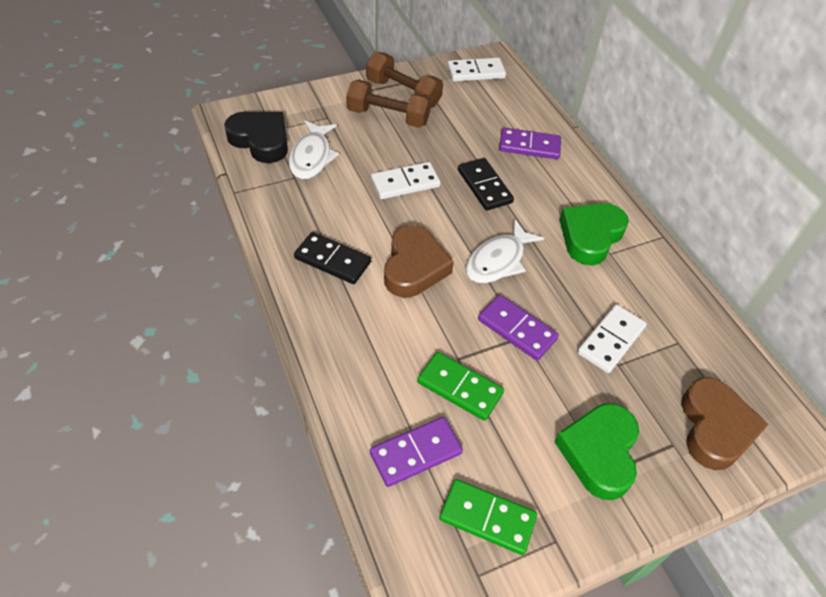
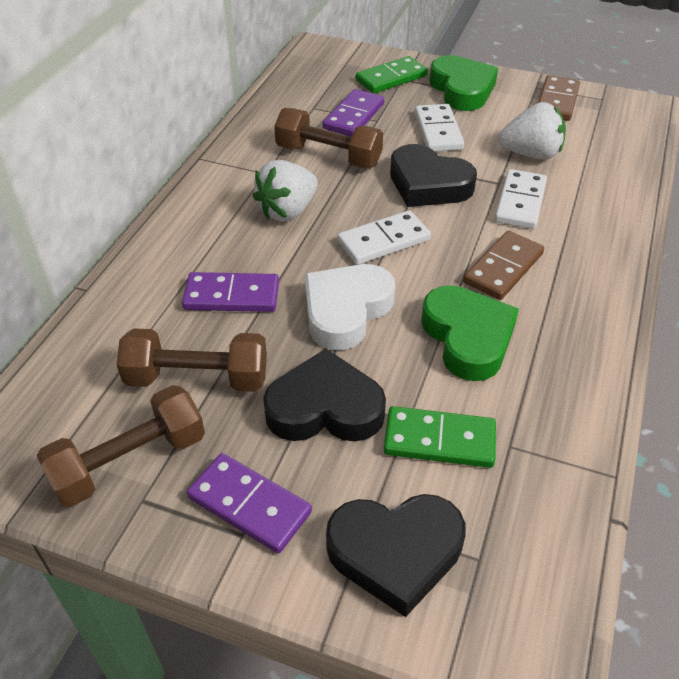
black domino: [294,232,371,284] [458,158,514,211] = 2 -> none = 0
black heart: [224,112,288,163] = 1 -> [263,349,386,442] [326,494,465,617] [390,144,477,207] = 3
brown domino: none = 0 -> [463,231,544,300] [538,75,580,121] = 2
brown dumbbell: [346,80,431,128] [366,52,443,108] = 2 -> [37,385,205,507] [117,328,267,392] [274,108,383,168] = 3
brown heart: [384,225,454,297] [681,377,769,470] = 2 -> none = 0
white fish: [289,120,339,179] [466,219,544,283] = 2 -> none = 0
white heart: none = 0 -> [305,264,395,350] = 1
white strawberry: none = 0 -> [252,160,318,221] [498,102,566,160] = 2

